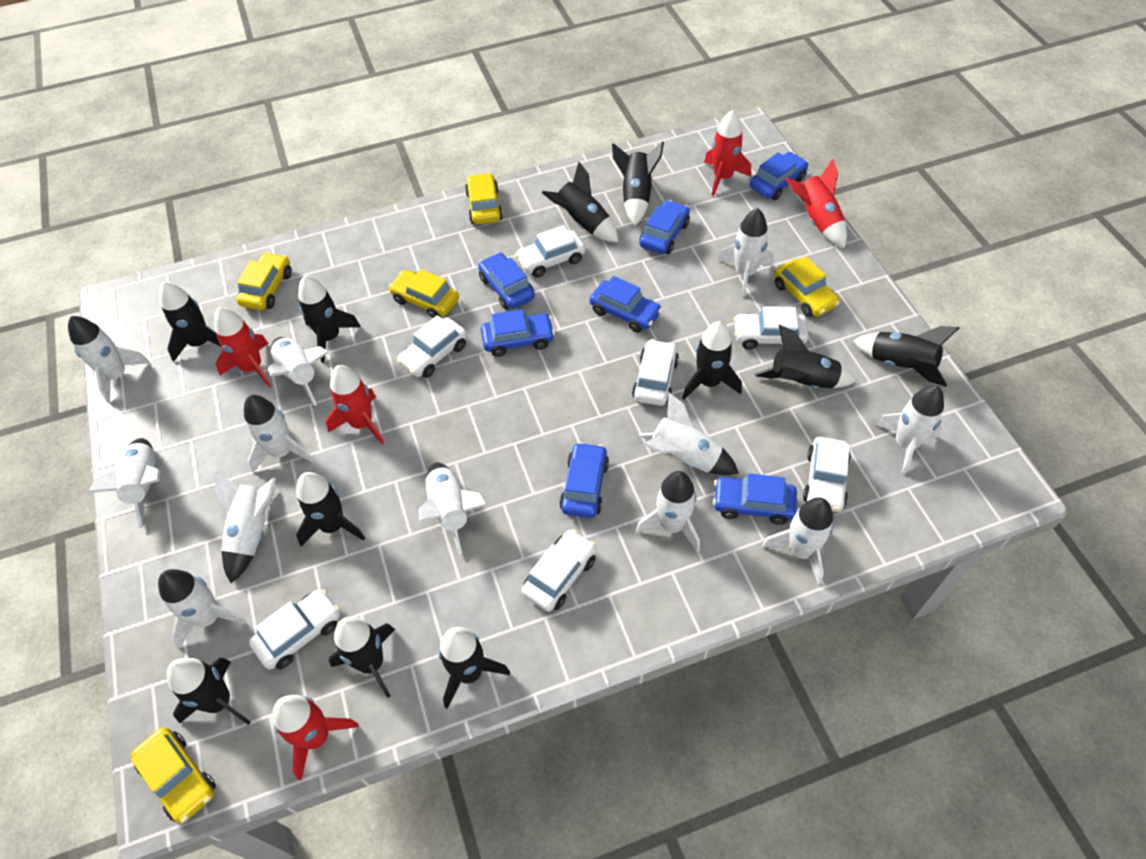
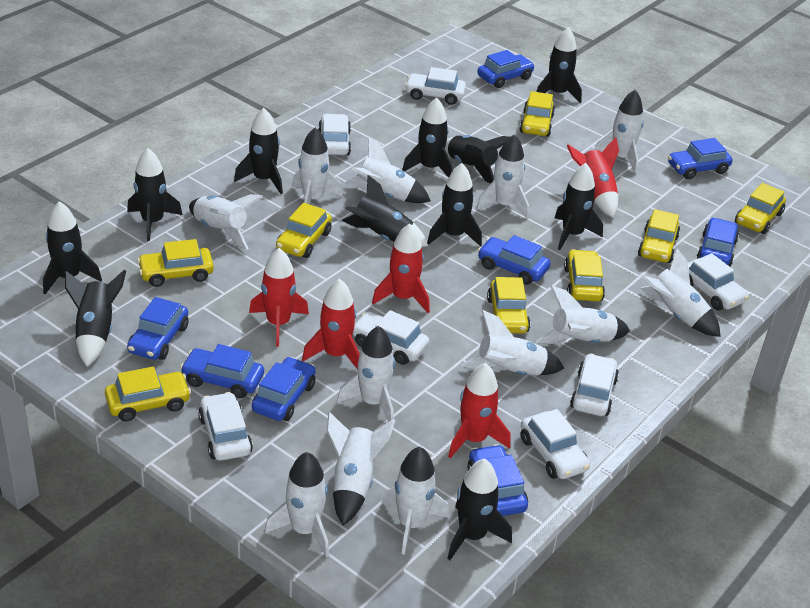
blue car: [478,252,535,310] [481,309,555,357] [559,442,609,518] [589,276,662,332] [639,200,690,254] [713,473,797,525] [750,152,808,200] = 7 -> [127,297,189,360] [180,344,264,398] [252,357,316,421] [468,444,528,516] [477,50,535,88] [478,235,550,285] [668,138,732,179] [697,218,739,266] = 8
yellow car: [131,727,216,824] [236,252,292,310] [388,269,459,318] [465,173,503,224] [774,256,840,317] = 5 -> [105,367,191,422] [137,239,214,287] [276,203,332,258] [487,277,531,334] [519,91,555,137] [564,249,605,301] [638,209,680,263] [735,183,786,234] = 8

